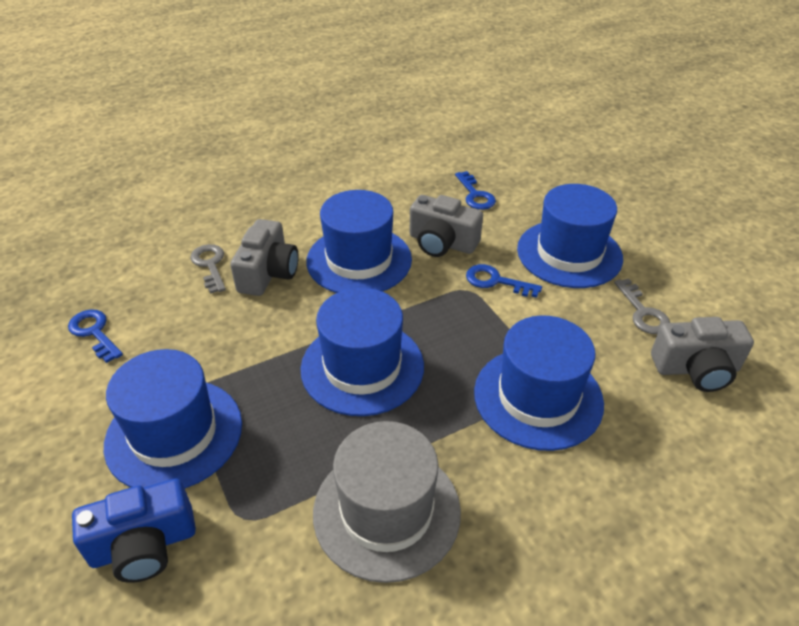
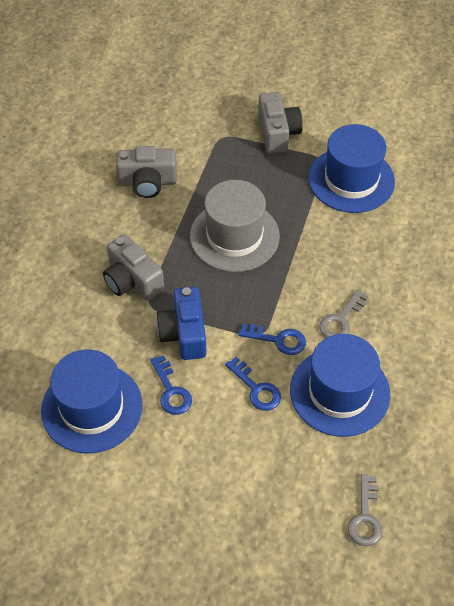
blue hat: [104,349,242,488] [300,288,424,416] [306,190,412,293] [474,316,604,451] [517,184,623,288] = 5 -> [41,349,143,453] [290,334,390,437] [309,124,395,213] = 3

